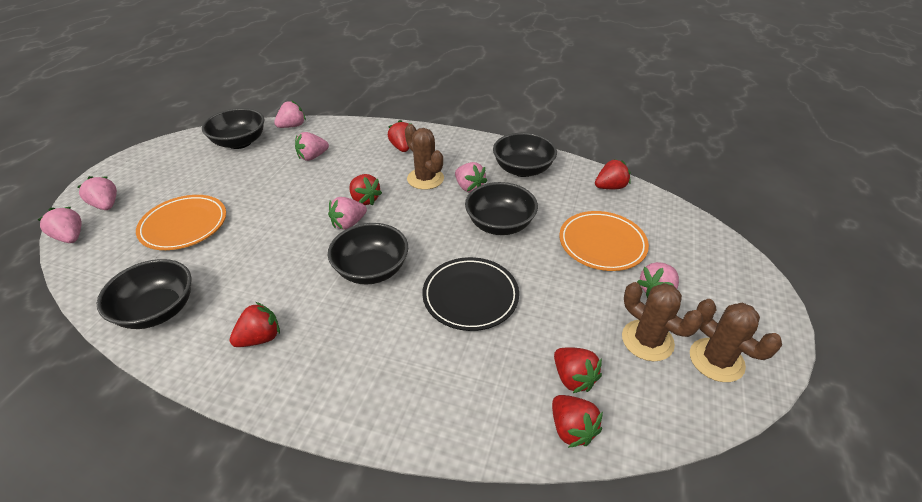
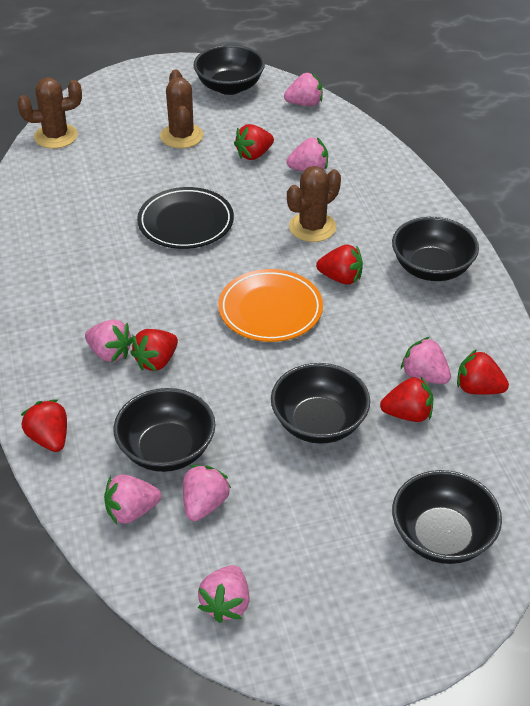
orange plate: [136,195,226,250] [559,211,649,271] = 2 -> [218,269,323,342] = 1

